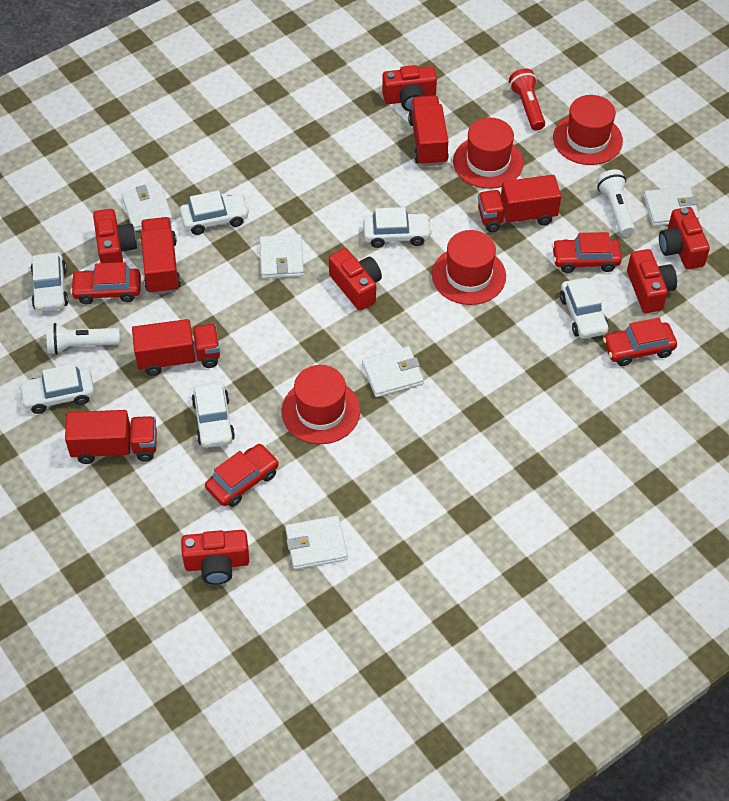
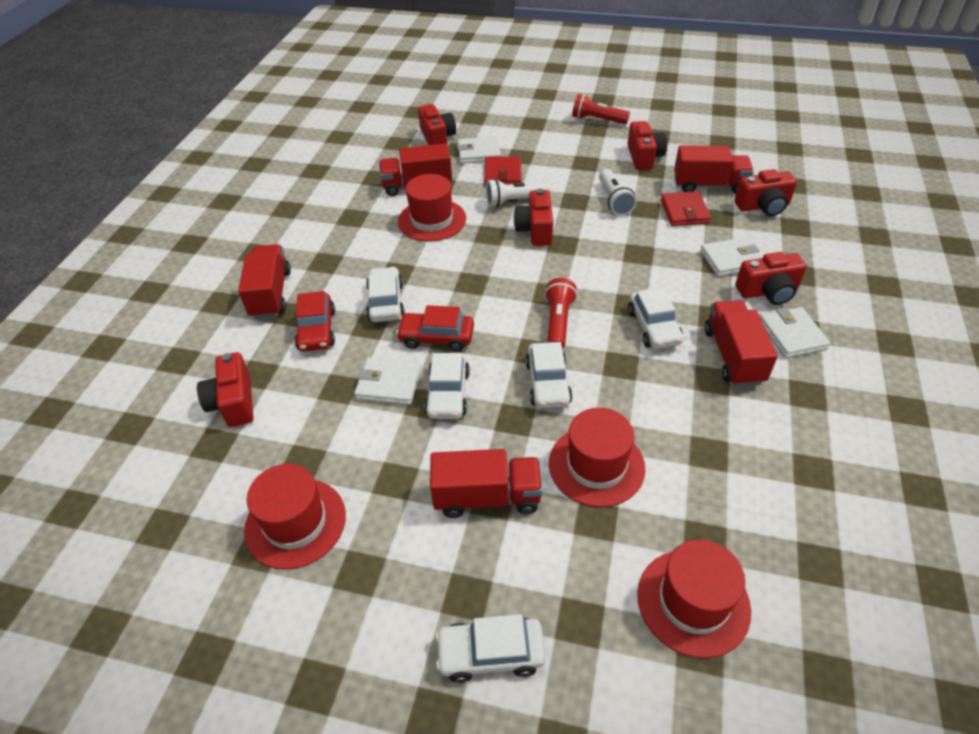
red car: [70,262,141,304] [205,444,279,507] [552,232,622,273] [603,318,677,366] = 4 -> [295,291,335,352] [396,305,474,351] = 2
red flashlight: [509,68,545,131] = 1 -> [545,278,577,349] [572,94,630,124] = 2
red wallet: none = 0 -> [484,156,522,186] [660,191,711,226] = 2
white car: [19,364,94,414] [31,252,68,312] [180,191,249,235] [192,382,235,448] [363,207,432,248] [560,278,609,339] = 6 -> [366,267,405,322] [424,353,470,419] [435,614,546,683] [525,342,572,408] [628,287,684,349] = 5
white wallet: [122,184,173,231] [260,234,304,278] [285,516,348,569] [362,346,424,397] [644,187,700,226] = 5 -> [354,358,421,405] [457,136,501,164] [700,237,761,277] [760,307,830,358] = 4

